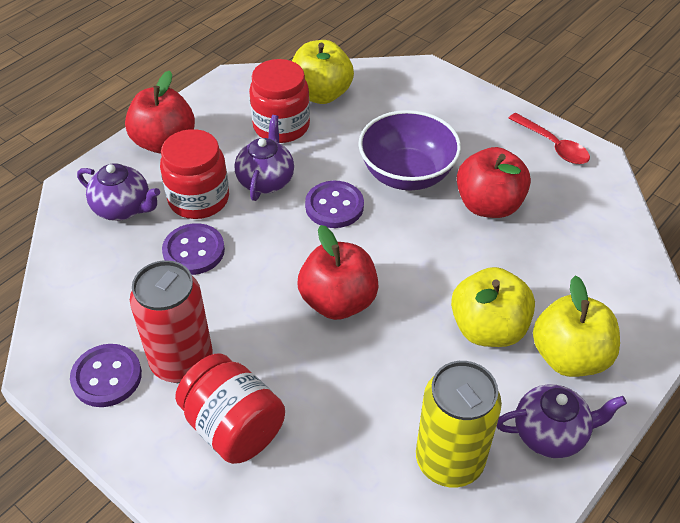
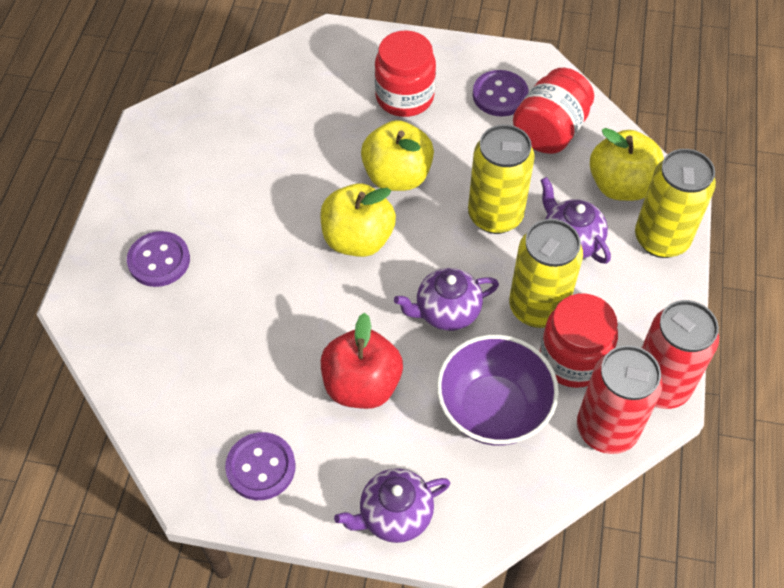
red apple: [125,71,195,154] [298,225,378,320] [457,147,531,218] = 3 -> [321,313,403,409] = 1
red can: [130,260,213,383] = 1 -> [577,345,662,454] [642,300,719,409] = 2
red spoon: [509,113,590,164] = 1 -> none = 0
yellow can: [416,361,502,487] = 1 -> [468,125,535,234] [509,219,583,328] [635,149,716,258] = 3

